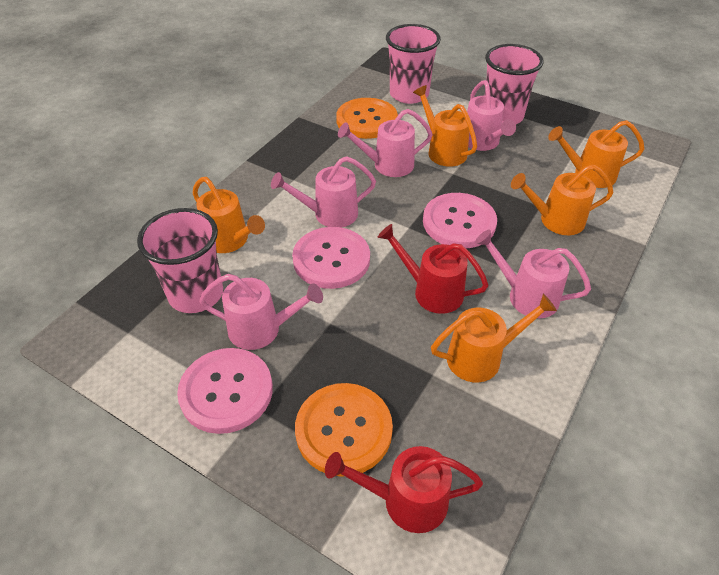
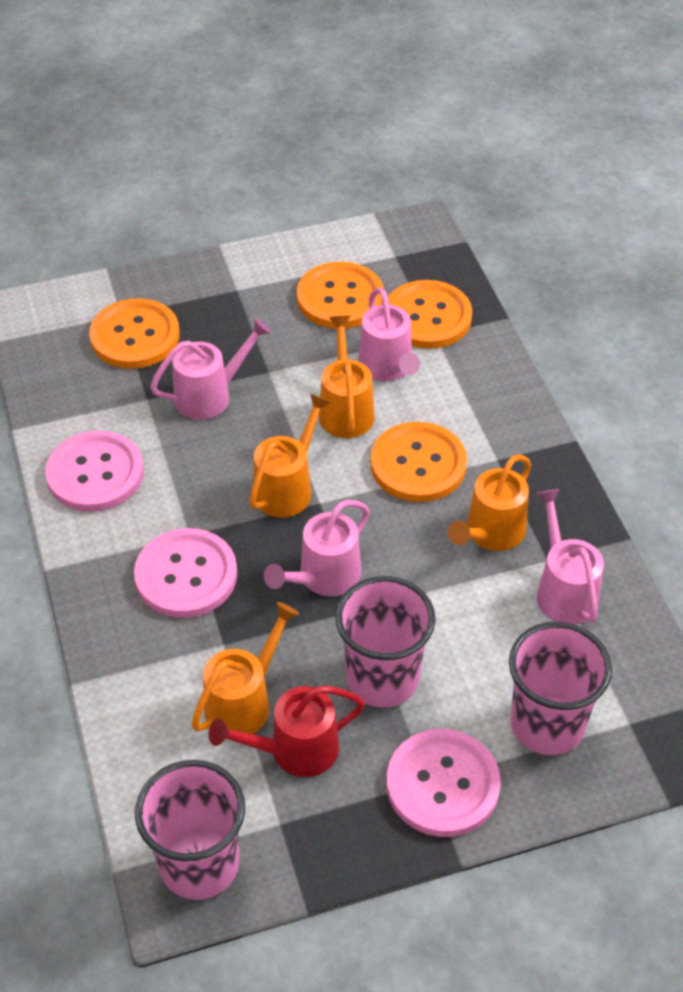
orange button: [295,383,393,477] [336,98,398,139] = 2 -> [89,298,180,369] [297,262,383,329] [370,422,467,502] [388,280,472,349] = 4
orange watering can: [193,177,265,253] [413,85,477,167] [431,294,557,383] [511,165,614,235] [548,120,644,188] = 5 -> [191,602,299,734] [249,394,331,518] [319,316,374,438] [447,454,531,551] = 4
pink watering can: [199,274,323,350] [271,156,376,228] [338,109,433,177] [467,80,516,151] [475,230,591,318] = 5 -> [150,318,271,420] [264,500,370,597] [358,288,420,381] [536,489,604,625] = 4
red watering can: [325,446,483,533] [378,224,488,314] = 2 -> [209,686,365,777] = 1

